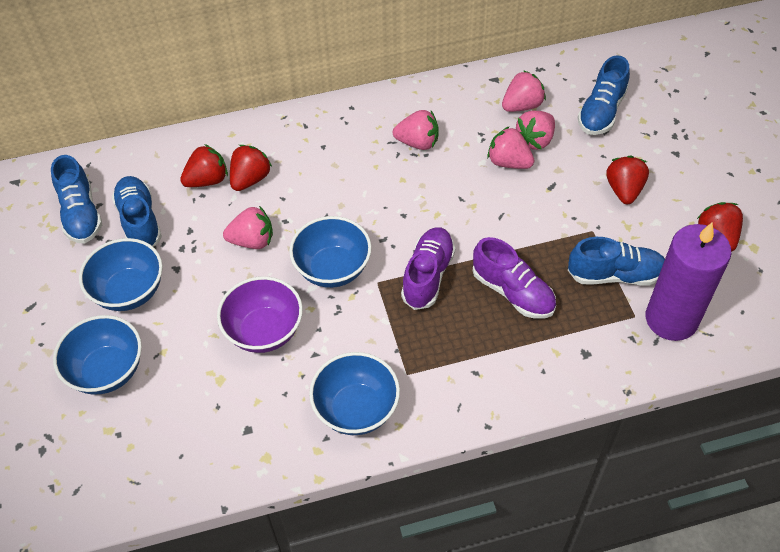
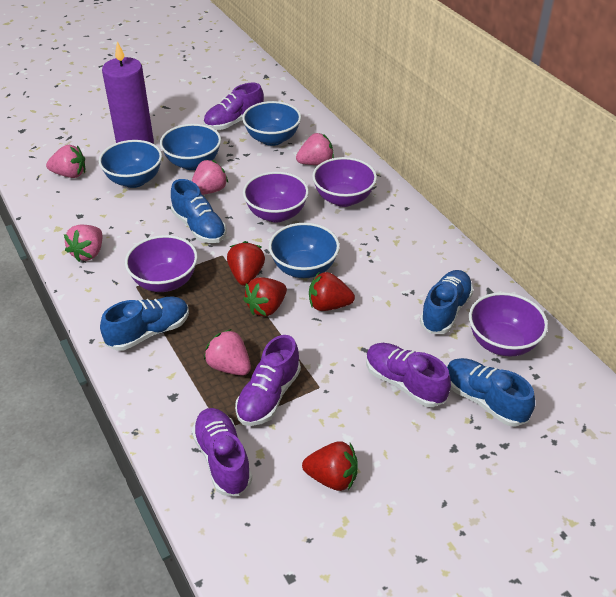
purple bowl: [217,276,303,353] = 1 -> [125,235,198,292] [243,172,309,222] [312,157,377,207] [469,292,548,356] = 4
purple shoe: [401,227,455,310] [472,237,556,319] = 2 -> [192,408,252,496] [203,83,264,130] [235,335,301,426] [366,343,451,407] = 4

